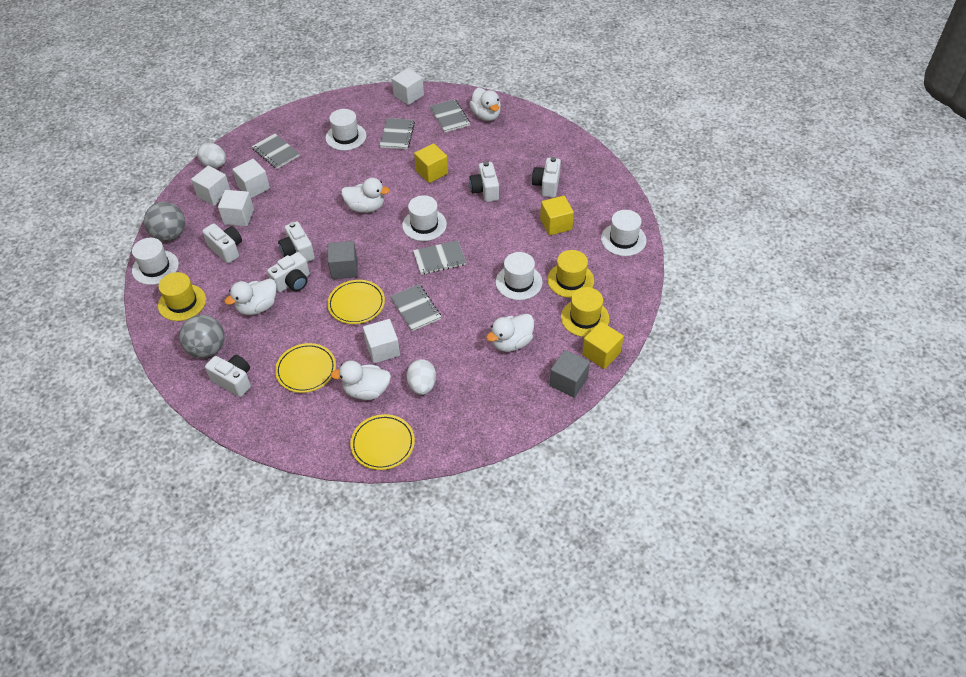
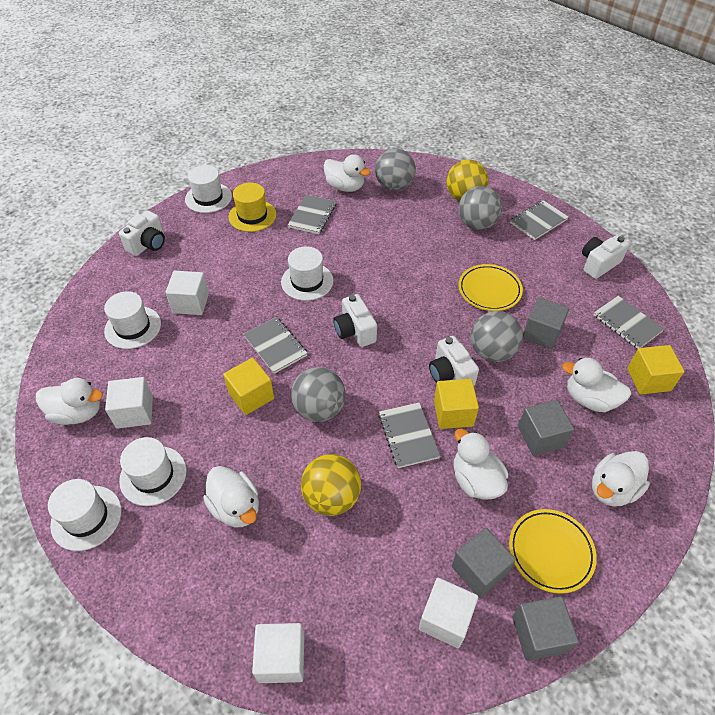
grey ball: [144,202,185,241] [179,315,225,358] = 2 -> [291,367,346,422] [375,148,416,191] [458,186,502,230] [470,311,523,362] = 4
grey cube: [328,241,358,279] [550,350,590,397] = 2 -> [452,528,516,598] [512,596,579,661] [518,400,574,456] [523,297,569,349] = 4
white camera: [202,223,242,263] [205,355,251,397] [267,252,310,292] [278,221,315,262] [469,161,499,202] [532,157,561,198] = 6 -> [119,210,165,256] [333,294,377,347] [429,336,479,386] [582,235,629,279] = 4
white cube: [191,166,230,206] [218,190,254,226] [232,159,270,198] [363,319,400,363] [392,68,424,105] = 5 -> [105,377,153,429] [165,271,209,315] [252,623,304,683] [419,578,478,648] = 4
white duck: [224,278,277,315] [330,361,391,400] [341,178,390,213] [469,88,501,121] [486,314,534,352] = 5 -> [36,378,103,425] [203,466,259,528] [324,154,370,192] [454,429,508,500] [562,358,631,412] [592,451,650,507] = 6
white egg: [197,142,226,168] [407,359,436,395] = 2 -> none = 0
yellow ball: none = 0 -> [301,454,361,516] [447,159,488,201] = 2
yellow hat: [158,272,206,321] [547,250,594,298] [561,287,610,337] = 3 -> [228,183,276,232] = 1
yellow plate: [275,343,336,393] [327,280,385,324] [350,414,415,470] = 3 -> [458,264,523,311] [509,509,597,594] = 2

